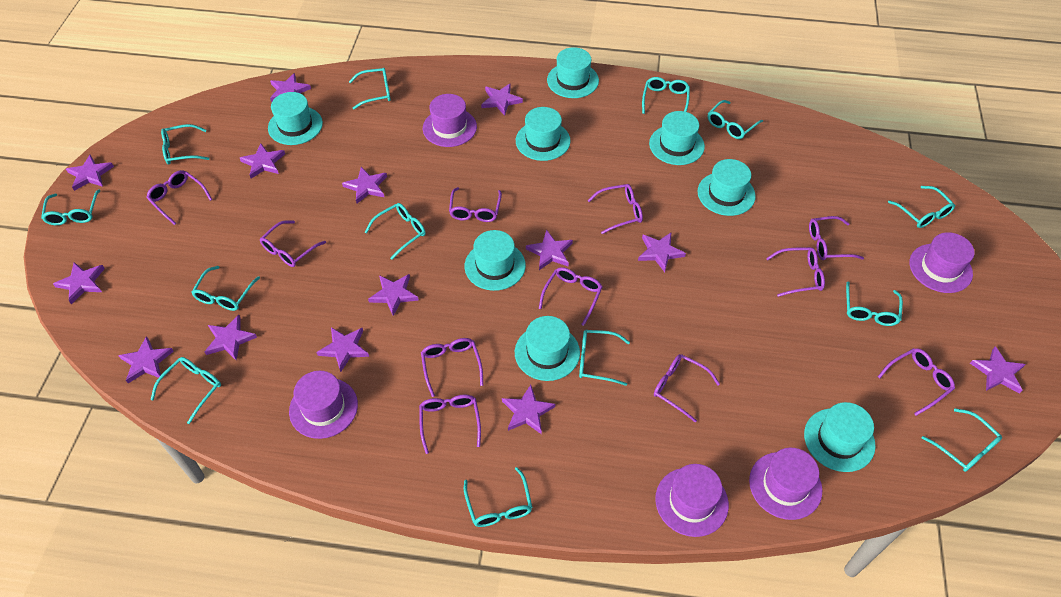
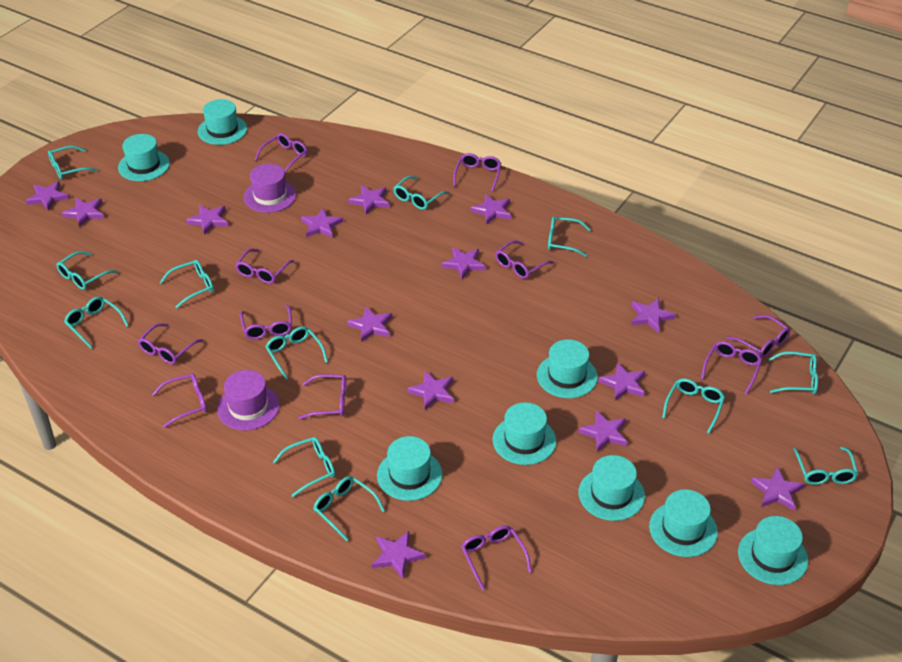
purple hat: [289,371,358,439] [423,94,477,147] [655,464,729,537] [749,448,822,520] [909,232,975,293] = 5 -> [217,370,280,431] [244,164,296,213] = 2
turquoise glasses: [41,189,101,225] [150,357,221,424] [161,124,210,165] [191,266,260,311] [349,68,391,109] [365,203,426,260] [464,467,533,527] [579,330,630,386] [642,77,690,114] [708,100,763,139] [846,282,903,326] [888,186,955,228] [922,408,1002,472] = 13 -> [48,146,97,179] [56,251,118,290] [64,296,129,349] [160,260,214,308] [265,326,328,379] [273,437,335,497] [313,476,385,541] [394,176,449,210] [548,216,591,257] [662,378,725,434] [769,351,818,394] [793,447,858,485] = 12

